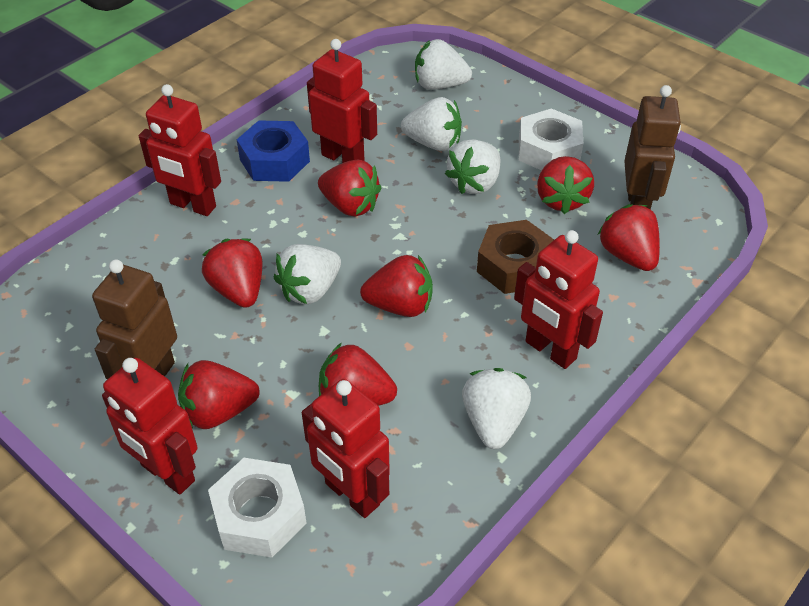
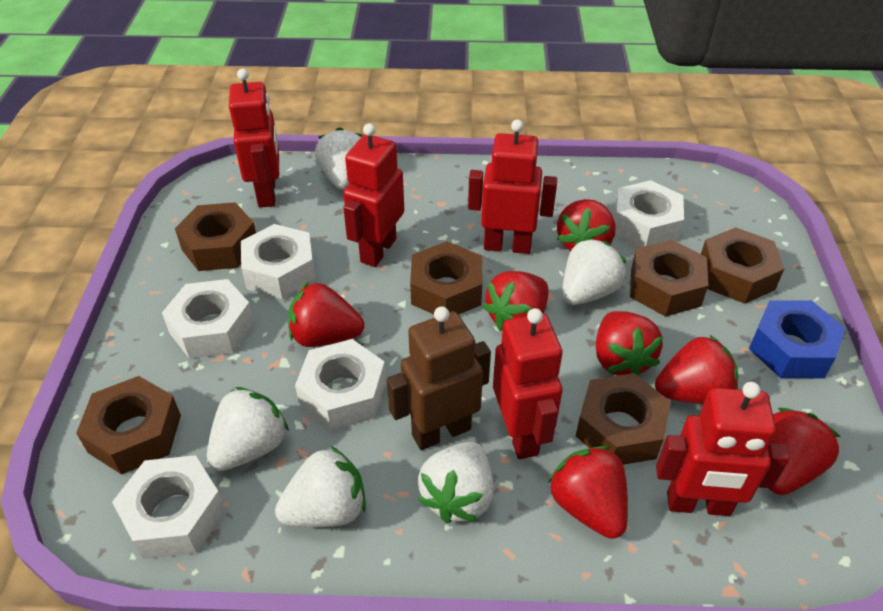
brown nut: [477,220,554,294] = 1 -> [76,376,181,475] [175,202,256,271] [410,241,482,315] [576,373,671,465] [630,240,708,317] [701,227,784,304] = 6
brown robot: [92,260,177,379] [624,85,681,210] = 2 -> [387,306,491,450] = 1
white nut: [208,458,307,558] [519,109,583,170] = 2 -> [112,455,226,559] [162,279,254,359] [241,224,316,299] [295,339,386,430] [613,180,684,247] = 5

